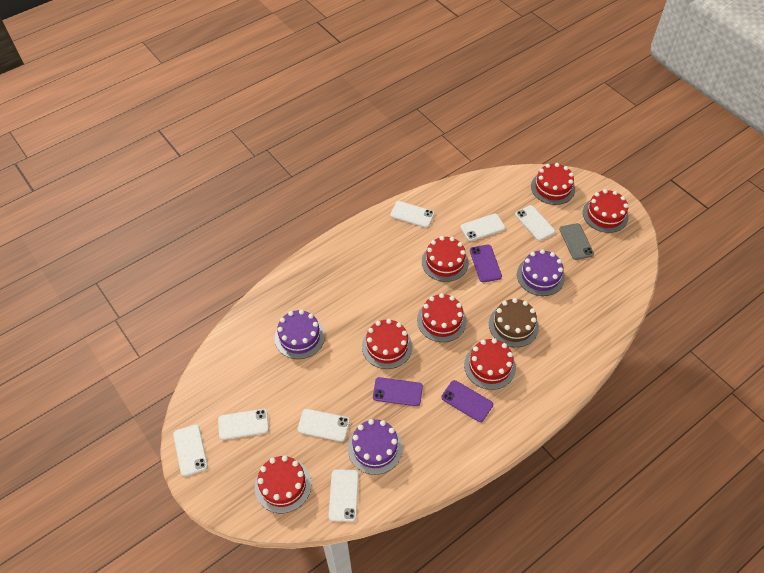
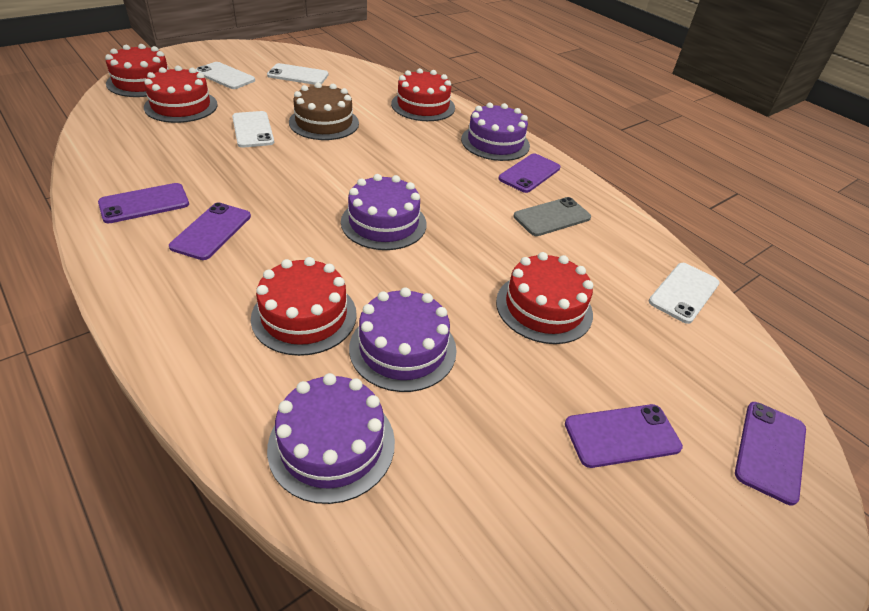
purple cake: [275,309,325,359] [348,419,403,475] [517,249,565,296] = 3 -> [267,373,395,504] [341,174,426,250] [349,287,457,392] [461,102,530,161] = 4
purple phone: [373,377,423,406] [441,380,493,422] [470,245,502,282] = 3 -> [98,183,189,223] [169,202,251,260] [498,153,560,193] [565,404,683,468] [735,402,806,505] = 5
red cake: [255,456,312,513] [362,319,413,369] [417,293,467,342] [422,236,469,282] [464,338,516,390] [531,163,575,205] [583,189,628,233] = 7 -> [105,44,169,97] [144,66,218,123] [251,257,357,356] [391,68,455,121] [496,252,593,344] = 5
white phone: [173,424,208,476] [218,409,269,440] [297,409,350,442] [329,469,359,522] [390,201,434,228] [460,214,505,241] [515,205,555,241] = 7 -> [196,62,255,89] [232,111,274,148] [267,63,329,85] [649,263,720,324] = 4

